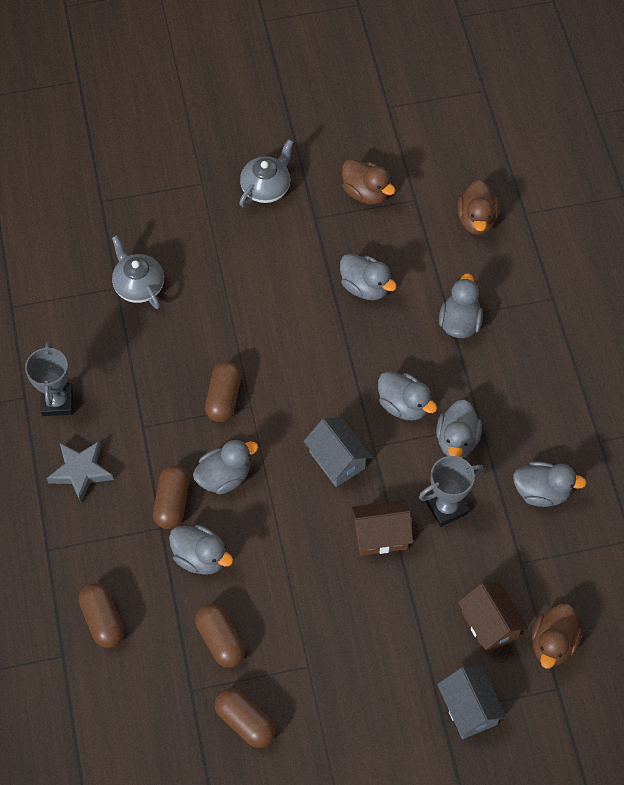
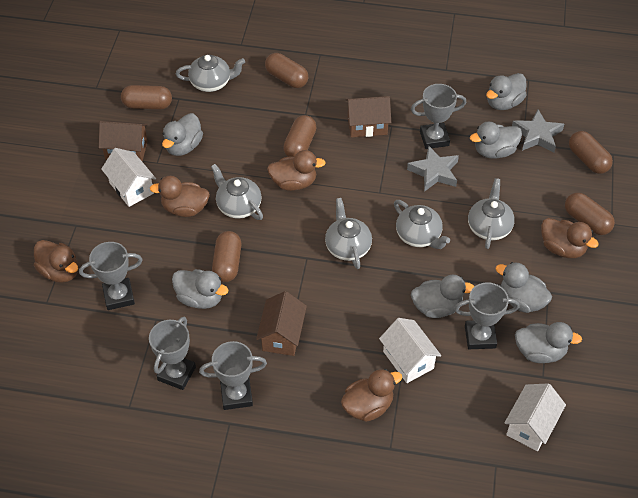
brown capsule: [79,583,124,648] [153,465,189,529] [195,604,245,668] [205,362,241,422] [215,688,275,748] = 5 -> [121,85,172,109] [212,231,242,282] [265,53,308,88] [283,115,317,157] [565,192,615,235] [569,131,613,174] = 6
brown duck: [342,159,395,205] [457,180,499,235] [532,604,582,669] = 3 -> [34,240,78,283] [150,176,210,217] [267,150,326,191] [341,369,402,422] [541,218,599,258] = 5
brown house: [351,500,413,556] [458,581,528,654] = 2 -> [99,121,148,161] [256,291,307,356] [346,96,391,137] = 3
grey house: [304,417,372,487] [437,666,507,739] = 2 -> none = 0
grey star: [46,441,114,503] = 1 -> [407,146,459,192] [512,110,564,152] = 2
grey teapot: [112,235,164,309] [239,139,293,207] = 2 -> [176,55,245,92] [211,164,263,220] [325,198,372,269] [394,200,450,249] [468,178,515,249] = 5
grey trophy: [25,342,73,416] [419,456,484,527] = 2 -> [79,242,142,310] [149,317,196,390] [199,341,267,410] [411,84,466,149] [454,282,520,349] = 5
white house: none = 0 -> [101,148,156,207] [379,318,441,383] [504,383,566,451] = 3

